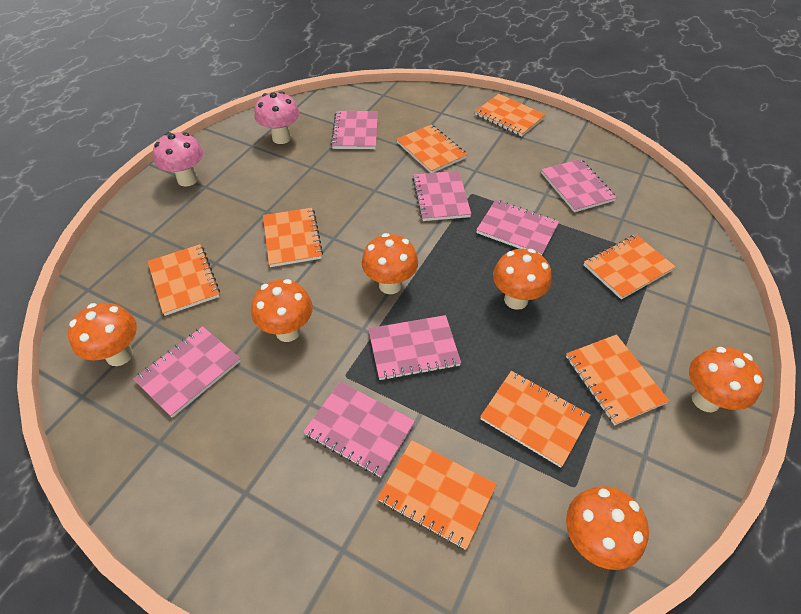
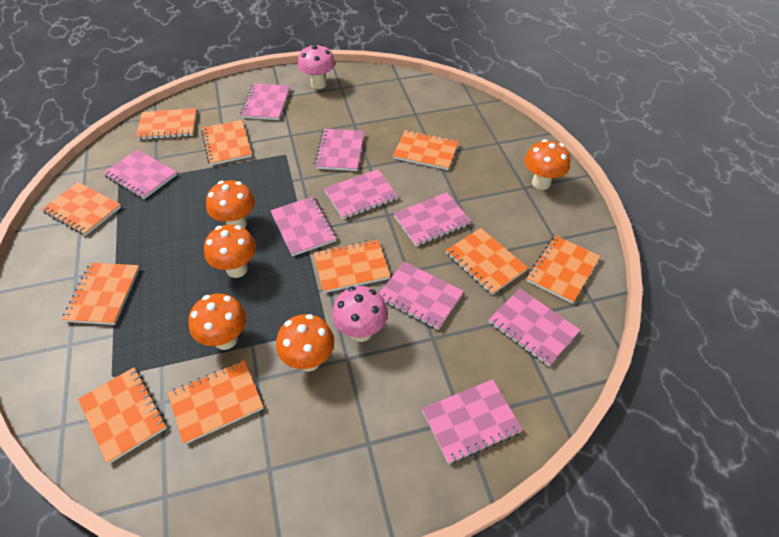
orange mushroom: [68,303,137,366] [251,279,313,342] [362,233,418,294] [493,249,551,310] [566,486,649,570] [689,347,764,412] = 6 -> [189,294,246,350] [204,224,256,278] [206,180,255,228] [276,314,334,372] [525,139,570,190] = 5
orange notebook: [148,244,220,316] [263,208,323,267] [378,440,497,550] [396,124,468,173] [475,94,546,136] [480,371,590,468] [566,334,669,425] [584,235,676,300] = 8 -> [42,182,121,236] [62,263,140,325] [78,367,167,464] [136,108,197,140] [168,360,264,444] [201,120,252,165] [314,239,391,293] [393,130,459,170] [446,228,528,295] [526,235,600,303] = 10
pink notebook: [133,326,241,418] [303,382,415,477] [331,111,378,149] [368,315,461,380] [412,171,471,221] [476,200,559,255] [541,159,617,212] = 7 -> [104,150,177,199] [240,84,290,120] [270,197,336,256] [314,129,364,171] [324,169,398,219] [379,262,464,330] [393,192,471,246] [422,379,523,464] [489,289,580,366] = 9

